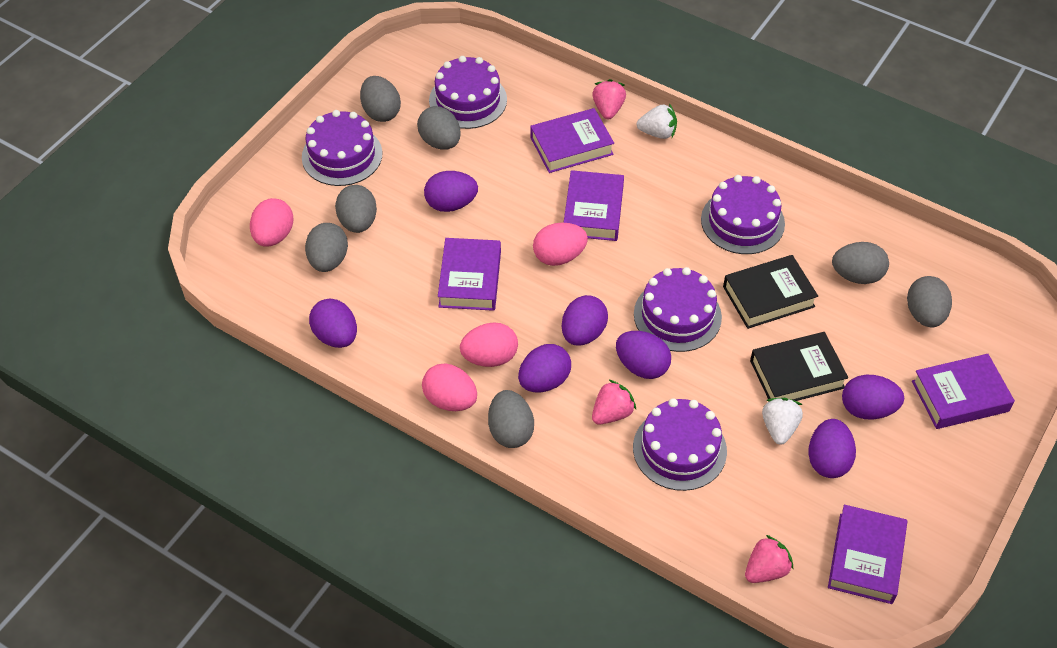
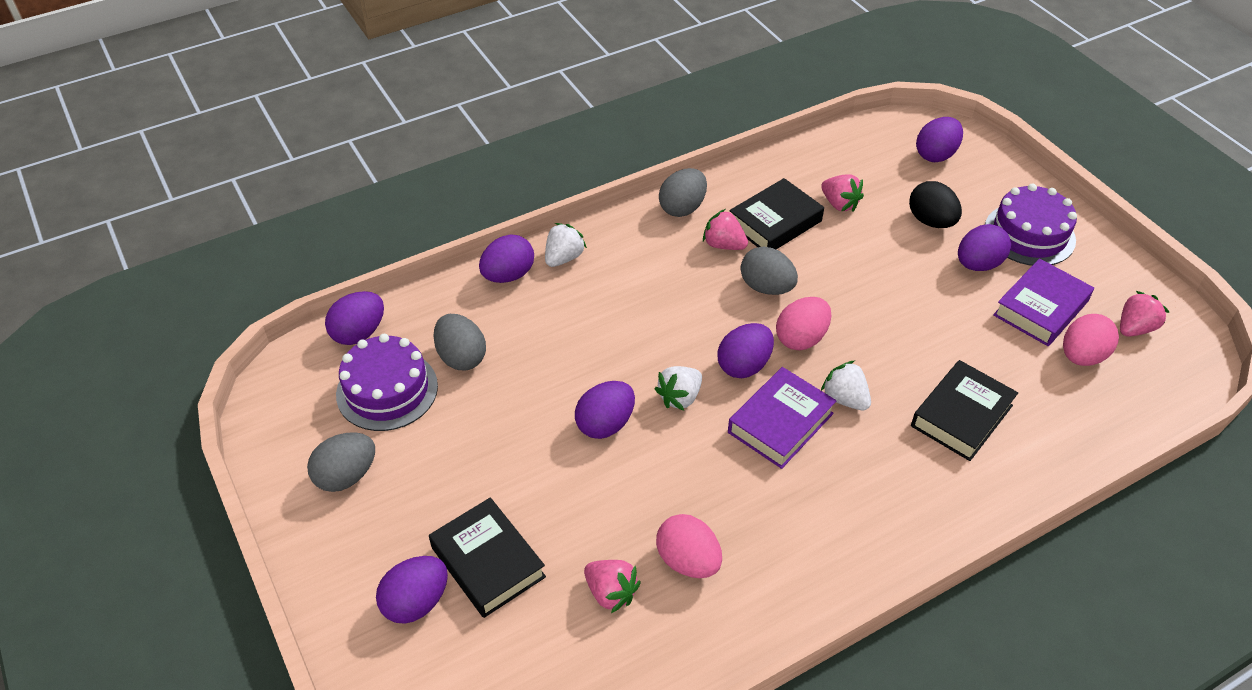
black book: [723,255,818,329] [750,332,848,401] = 2 -> [429,497,546,618] [729,178,824,249] [911,360,1018,461] = 3
black egg: none = 0 -> [909,181,962,228] = 1
grey egg: [305,223,348,272] [335,185,377,233] [360,76,401,122] [417,106,461,150] [488,390,534,448] [832,242,889,284] [907,276,952,327] = 7 -> [307,432,375,492] [433,314,486,370] [659,168,707,217] [741,247,798,295] = 4
pink egg: [250,198,294,247] [422,363,477,411] [460,322,518,367] [533,223,588,266] = 4 -> [656,514,722,578] [776,297,831,350] [1063,314,1119,366] = 3
pink strawberry: [592,79,626,120] [592,380,636,425] [745,535,793,583] = 3 -> [584,560,641,613] [703,209,748,250] [821,175,864,212] [1120,291,1169,337] = 4
purple book: [438,238,501,311] [530,108,614,173] [564,170,624,241] [828,505,907,604] [912,354,1015,429] = 5 -> [728,367,837,469] [993,258,1094,346] = 2
purple cake: [302,110,382,186] [429,56,507,129] [633,398,727,491] [634,267,722,352] [701,175,785,254] = 5 -> [336,334,438,431] [985,184,1077,266] = 2
white strawberry: [637,104,677,139] [762,398,803,445] = 2 -> [545,223,587,267] [655,366,702,411] [821,361,871,411] = 3

